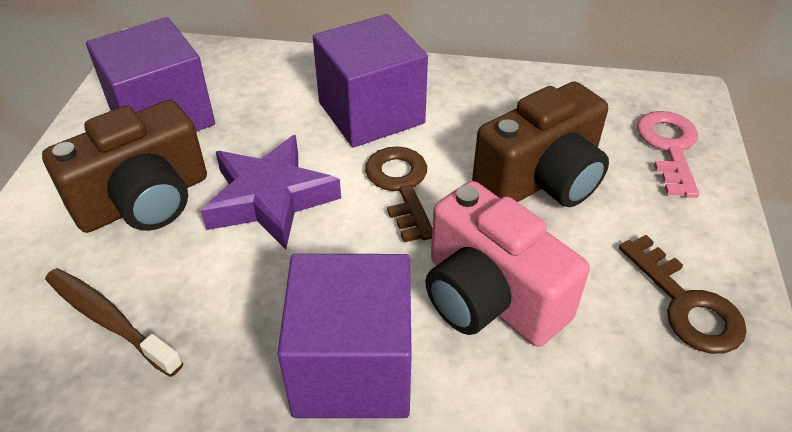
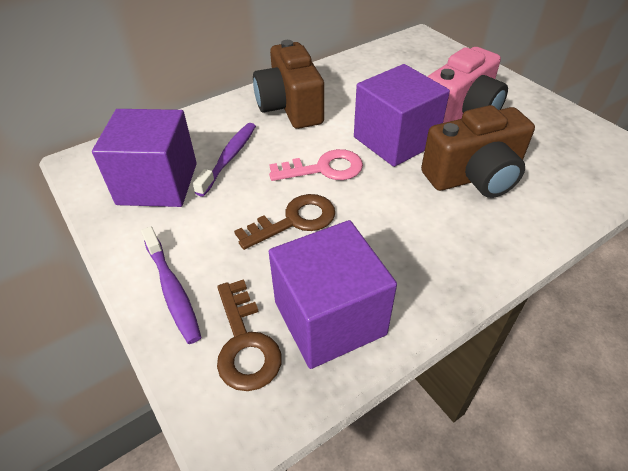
brown toothbrush: [45,268,183,377] = 1 -> none = 0
purple star: [201,135,341,249] = 1 -> none = 0
purple toothbrush: none = 0 -> [141,226,201,344] [193,123,256,197] = 2

